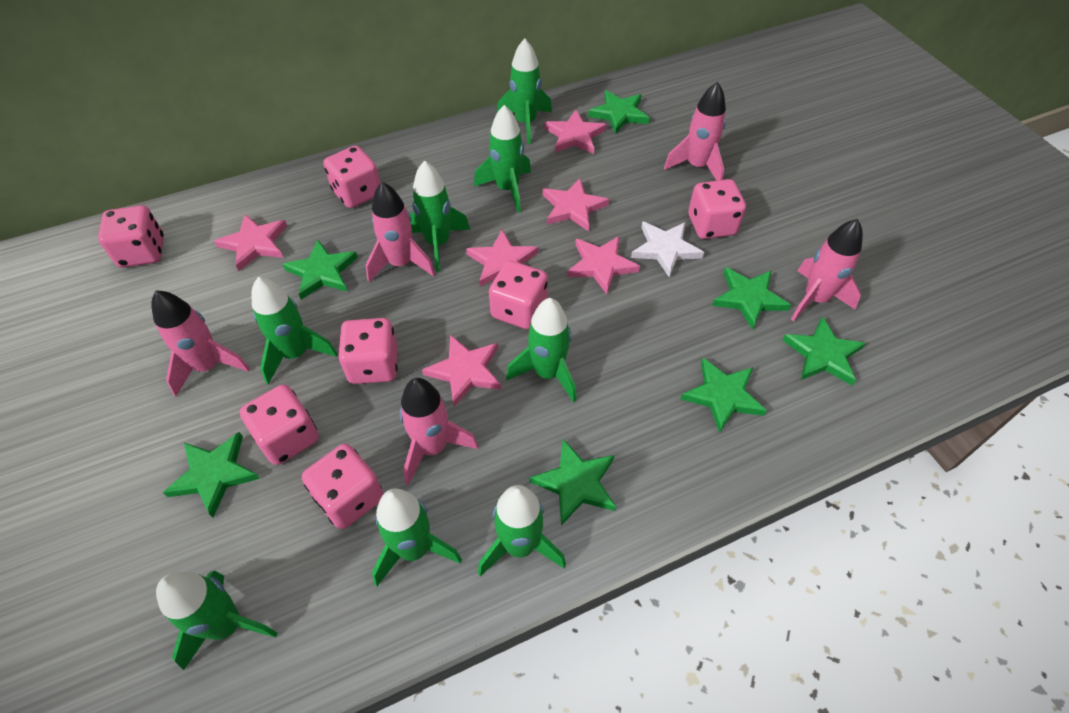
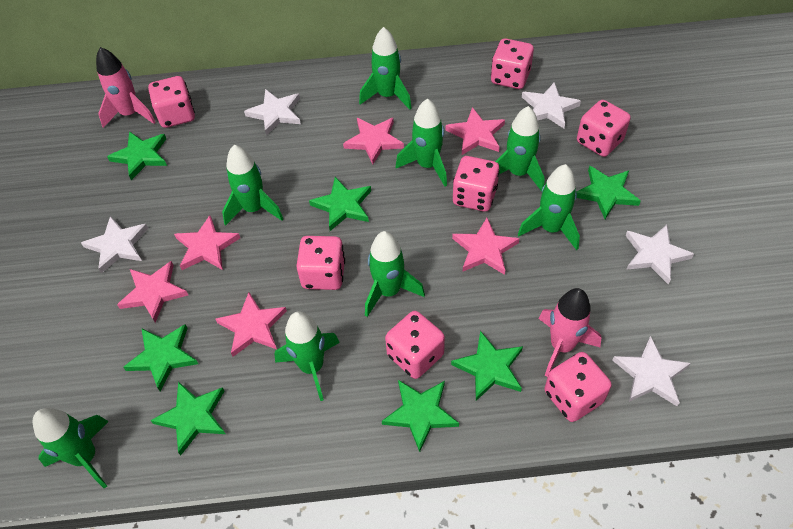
pink rocket: [151,290,250,396] [366,182,435,282] [400,378,478,485] [664,82,726,181] [791,219,863,322] = 5 -> [96,47,156,128] [538,288,601,377] = 2
white star: [631,221,704,277] = 1 -> [81,216,148,273] [244,89,301,135] [522,82,581,128] [612,336,691,406] [625,225,694,285] = 5

